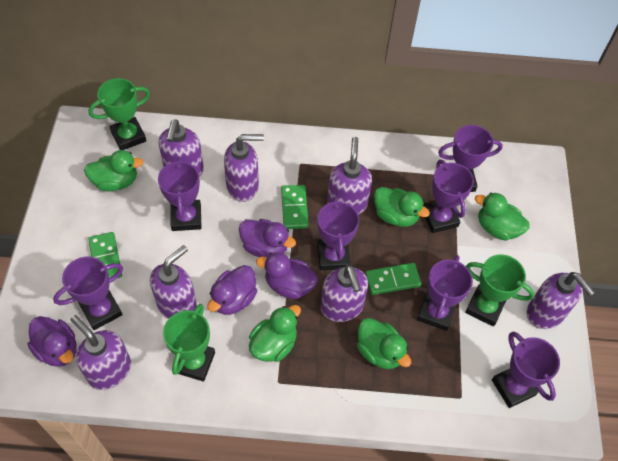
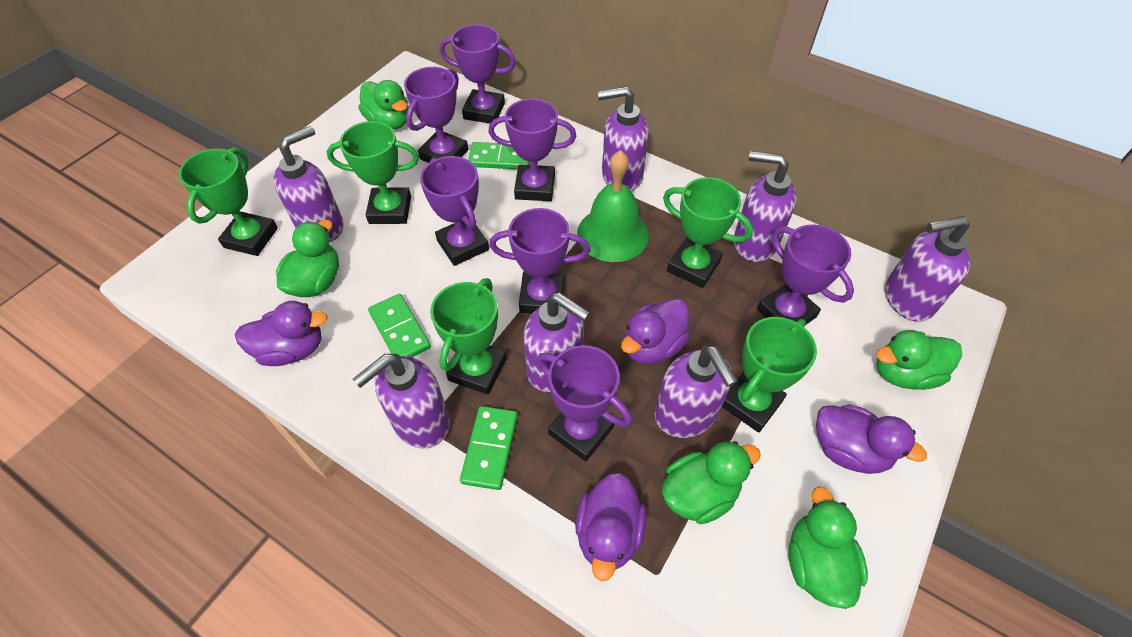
green bell: none = 0 -> [577,150,649,262] = 1
green trophy: [88,78,150,150] [163,304,215,382] [465,254,535,326] = 3 -> [179,147,278,256] [327,121,419,224] [430,278,507,395] [663,177,753,288] [722,317,817,433] = 5

